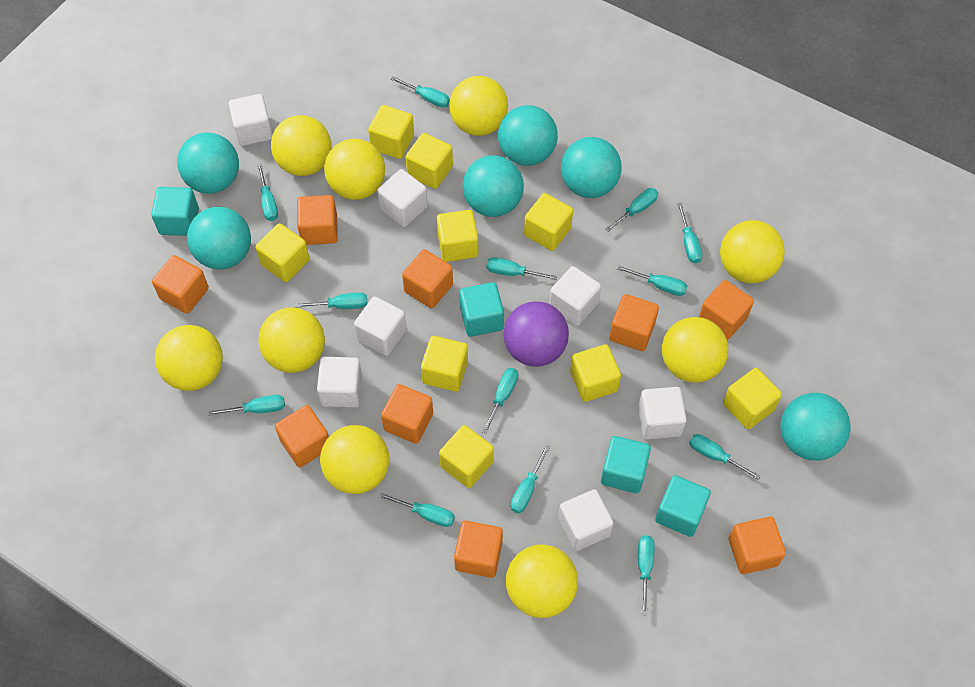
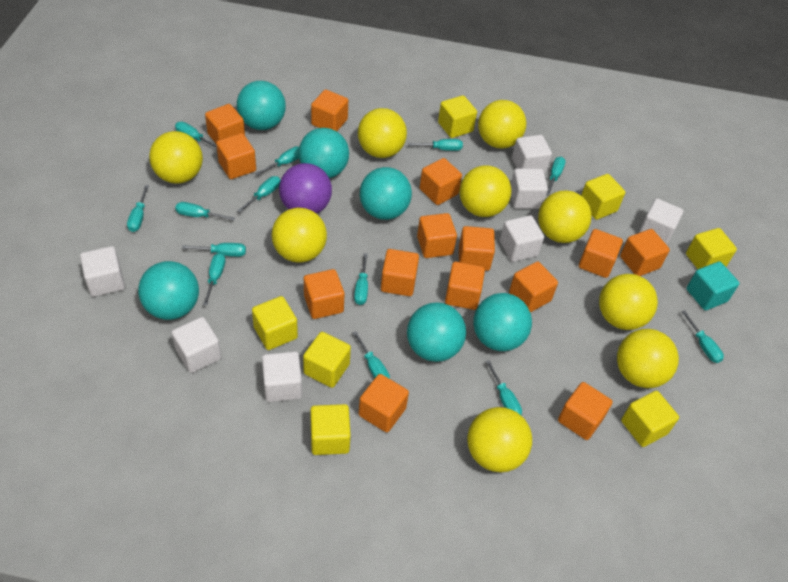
orange cube: [152,255,209,314] [275,405,329,467] [297,195,338,245] [381,384,433,444] [402,249,453,309] [454,521,503,578] [609,294,659,351] [699,280,754,340] [728,517,786,574] = 9 -> [205,104,245,143] [216,133,256,179] [304,269,345,319] [311,90,348,131] [359,374,409,432] [381,249,419,296] [417,213,457,258] [420,158,462,205] [445,262,485,310] [459,226,495,271] [509,261,558,313] [558,382,613,440] [579,229,623,278] [620,229,670,276] = 14
turquoise cube: [151,187,199,236] [459,282,504,337] [601,436,651,494] [655,475,711,537] = 4 -> [686,261,739,310] = 1
yellow cube: [255,223,310,282] [368,105,414,159] [406,133,453,189] [421,336,468,392] [437,210,478,262] [439,425,494,488] [524,193,573,251] [570,344,621,402] [723,368,782,429] = 9 -> [252,296,298,350] [303,332,351,388] [310,404,351,455] [438,95,477,138] [581,174,625,220] [621,391,679,447] [686,228,737,269] = 7

